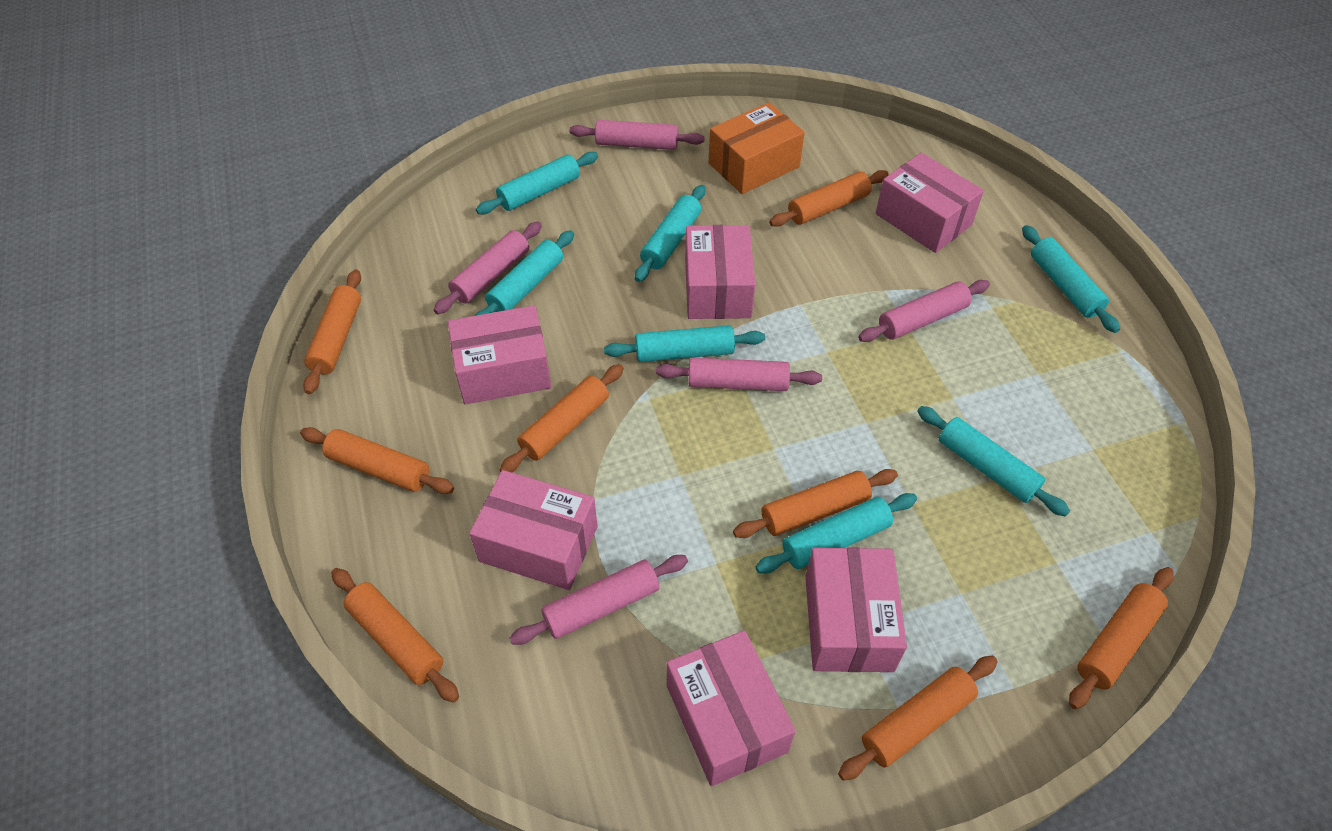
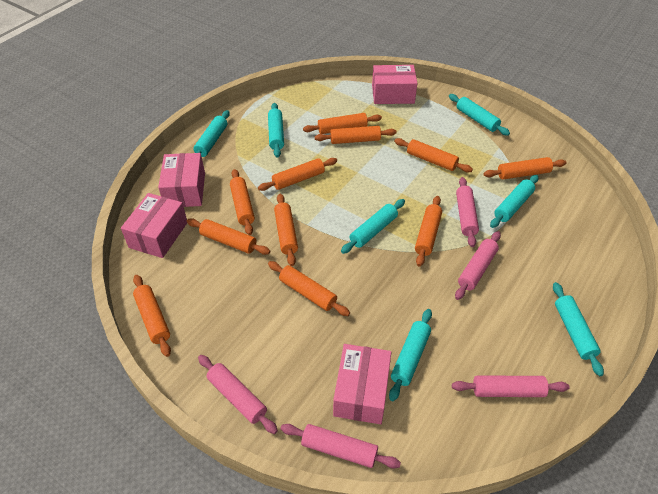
orange box: [709,102,805,194] = 1 -> none = 0
orange rolling pin: [300,427,454,494] [303,269,361,394] [331,568,459,703] [499,364,624,472] [733,469,898,538] [769,170,889,227] [838,656,998,781] [1069,567,1174,709] = 8 -> [133,275,171,357] [187,218,270,255] [230,169,255,235] [258,158,337,191] [268,261,350,316] [274,194,298,266] [303,113,382,134] [315,126,396,144] [394,138,473,172] [415,196,442,267] [484,157,566,180] = 11
pink box: [448,305,551,405] [469,470,598,590] [667,630,795,786] [685,225,755,319] [805,547,907,672] [876,153,984,253] = 6 -> [121,193,187,258] [158,153,205,207] [333,344,391,424] [372,65,418,104] = 4

